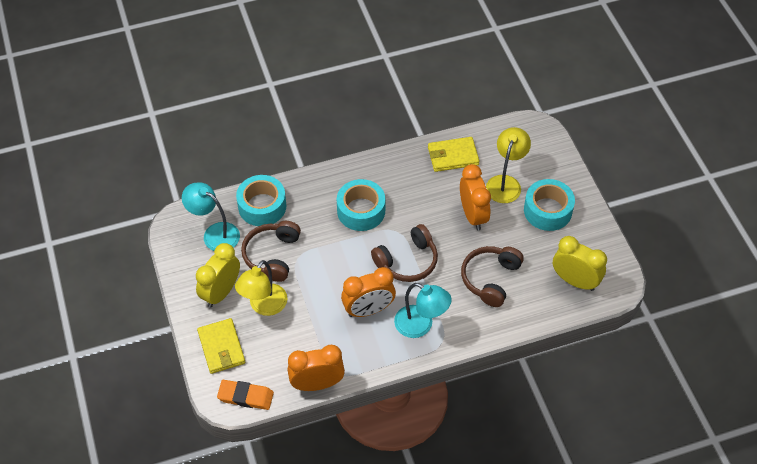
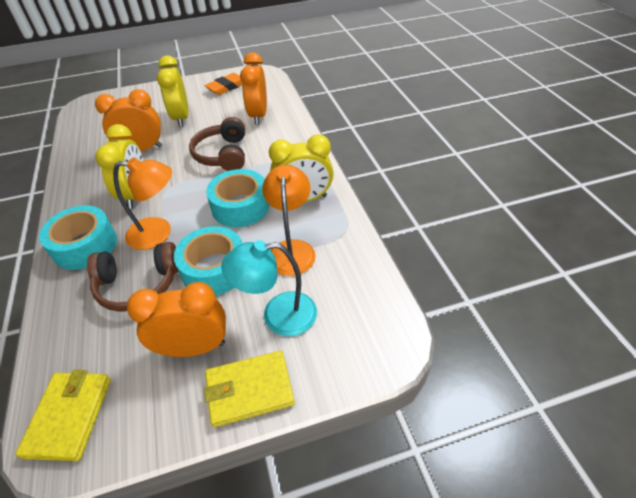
brown headphones: [241,221,301,282] [371,224,438,282] [461,246,524,307] = 3 -> [87,242,178,312] [189,117,245,171] = 2
orange lamp: none = 0 -> [113,157,172,250] [262,165,316,276] = 2
turquoise lamp: [182,182,240,251] [394,283,452,338] = 2 -> [221,240,317,336] = 1
yellow clock: [196,243,240,308] [553,236,607,291] = 2 -> [95,124,144,209] [157,56,189,127] [269,134,334,202] = 3
yellow lamp: [235,260,288,316] [486,127,531,203] = 2 -> none = 0

